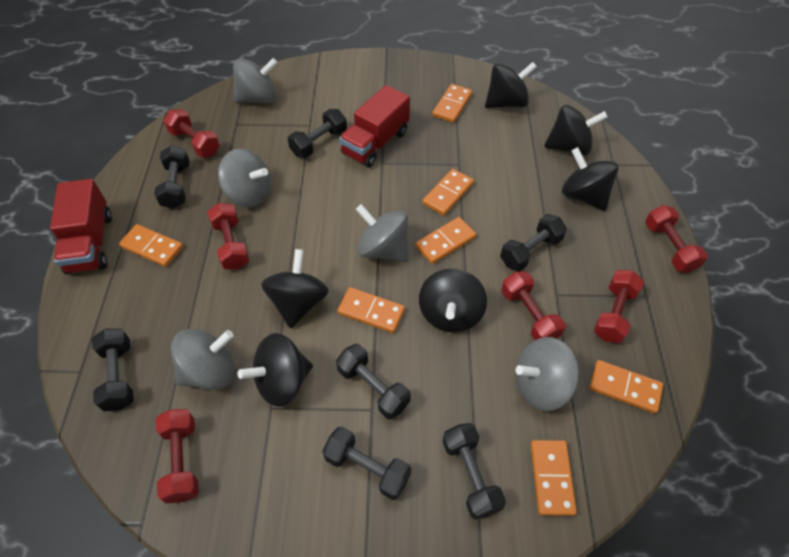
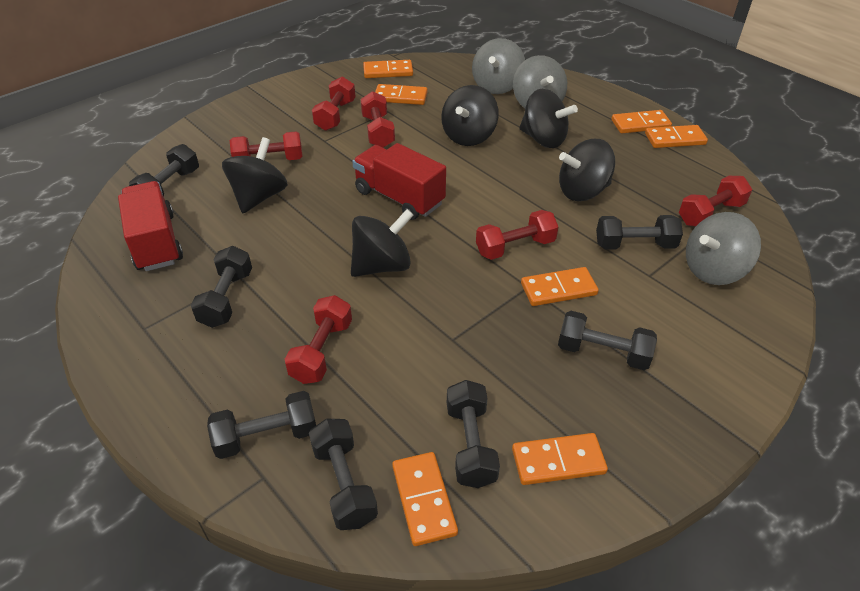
black spinning top: [238,333,313,407] [261,249,329,329] [419,268,487,332] [485,62,537,108] [544,105,608,156] [562,147,619,211] = 6 -> [222,137,288,213] [351,209,414,277] [441,85,499,146] [519,89,578,148] [559,139,615,201] = 5
grey spinning top: [171,329,235,390] [218,148,271,207] [233,58,278,103] [356,204,408,262] [516,337,579,411] = 5 -> [472,38,525,94] [513,55,567,108] [686,212,761,285] = 3

